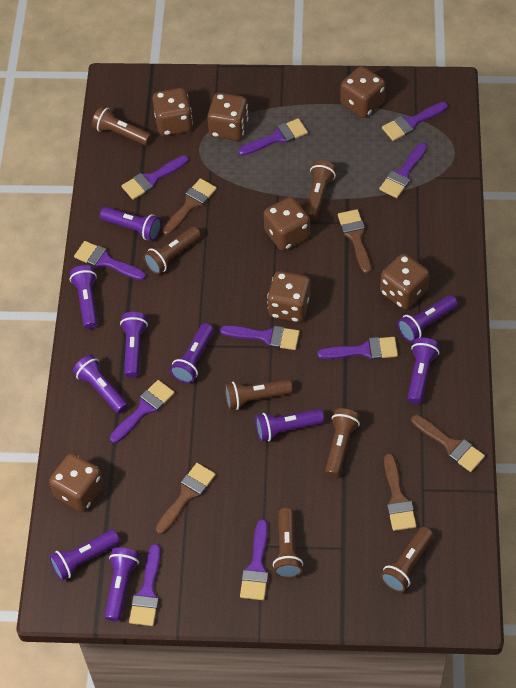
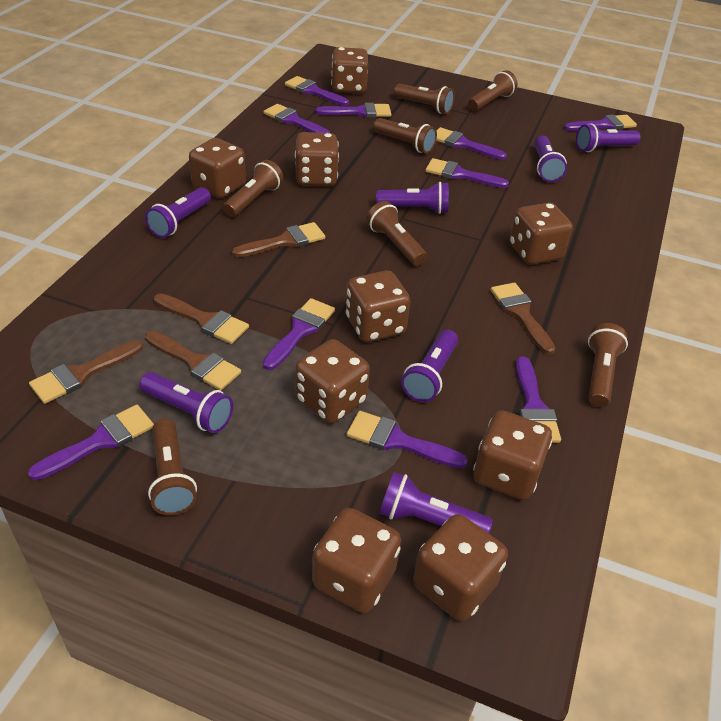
brown dice: [49,453,104,512] [152,88,193,136] [207,93,248,141] [264,197,310,251] [267,271,311,322] [340,66,385,118] [380,254,429,310] = 7 -> [189,138,246,198] [295,132,339,186] [295,339,370,424] [312,508,401,613] [331,47,368,94] [346,271,410,342] [413,514,508,621] [473,411,552,500] [510,203,573,265] = 9
purple flashlight: [49,530,120,581] [70,265,98,329] [73,355,128,414] [100,207,161,241] [105,547,140,622] [120,312,148,378] [170,323,214,383] [255,409,324,442] [397,295,458,342] [407,337,440,404] = 10 -> [139,372,233,433] [145,187,211,238] [376,182,449,214] [379,472,493,533] [401,330,458,402] [534,136,567,182] [576,123,641,152] = 7

